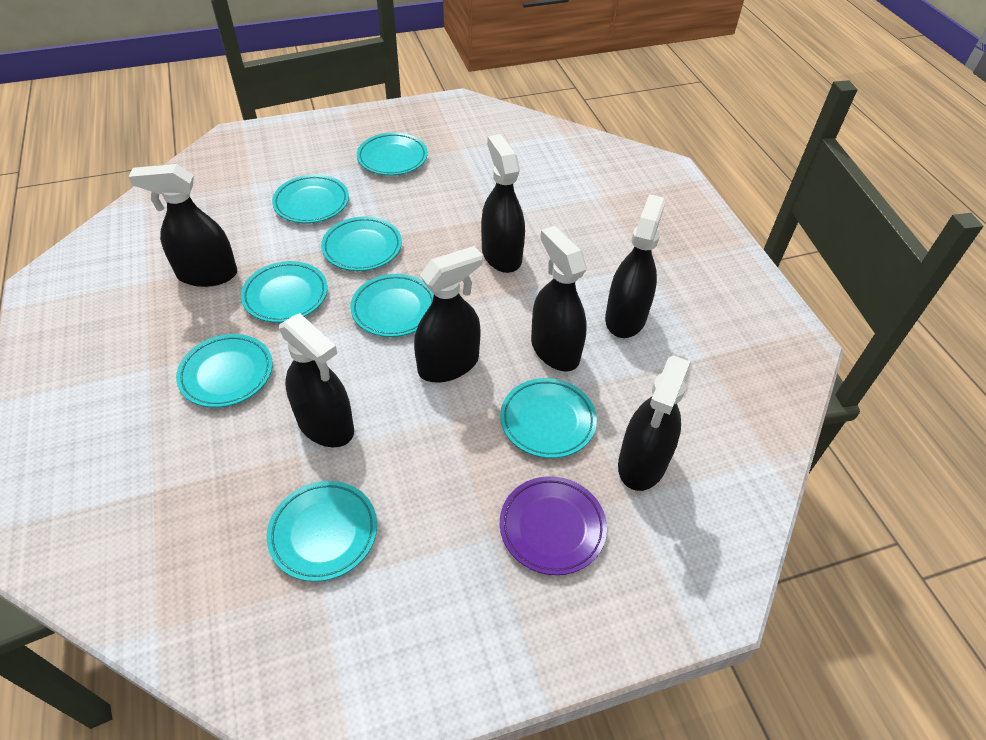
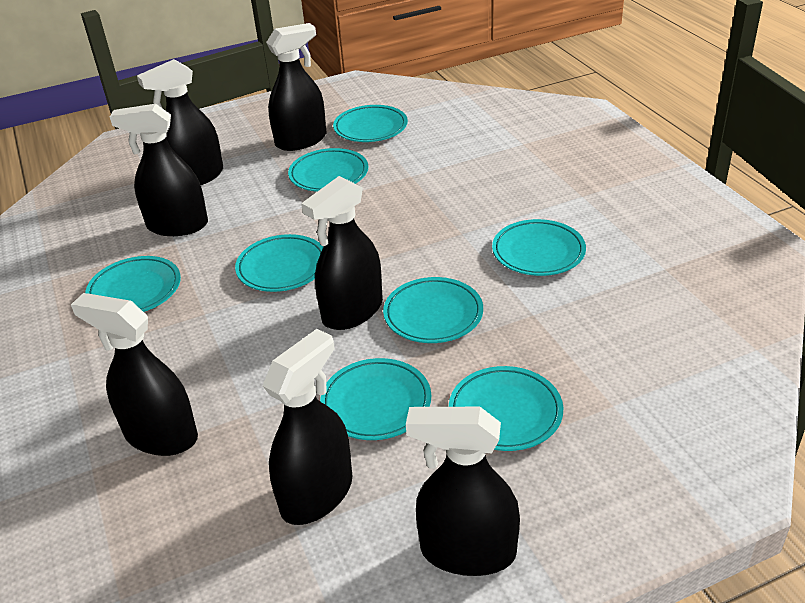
purple plate: [500,476,607,575] = 1 -> none = 0

